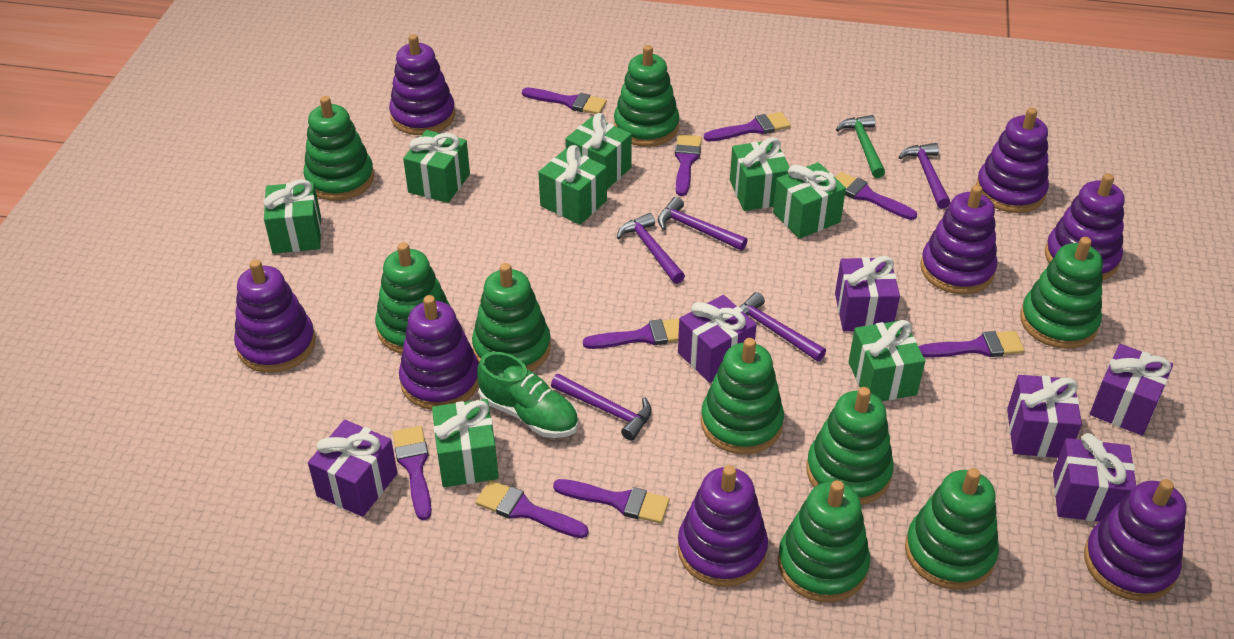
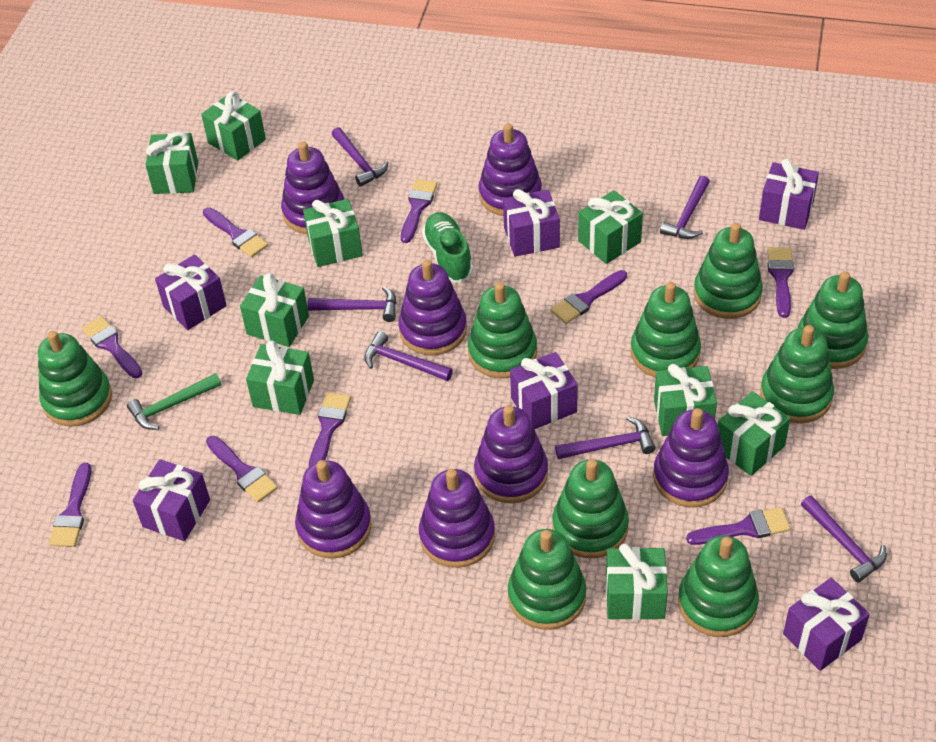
green gift: [263,179,321,254] [403,130,470,203] [432,399,499,487] [538,145,607,225] [565,113,632,189] [730,137,789,211] [773,162,846,239] [849,320,925,401] = 8 -> [146,132,198,194] [201,91,266,161] [240,273,309,347] [246,341,314,415] [303,199,363,267] [578,190,643,264] [606,543,668,620] [654,364,717,436] [718,391,790,476] = 9
purple hammer: [551,374,652,441] [617,213,685,284] [658,197,748,251] [740,292,826,361] [898,143,950,209] = 5 -> [307,286,397,322] [332,127,388,187] [364,331,453,381] [555,416,656,459] [660,176,710,239] [801,495,887,582] = 6
purple stacking toy: [234,260,316,373] [389,34,455,135] [399,295,479,410] [677,465,768,587] [920,185,997,294] [976,108,1049,213] [1045,173,1125,280] [1084,479,1186,601] = 8 -> [281,142,344,234] [295,460,372,559] [398,260,467,355] [419,469,495,568] [474,405,548,503] [479,123,542,216] [653,408,729,507] = 7

